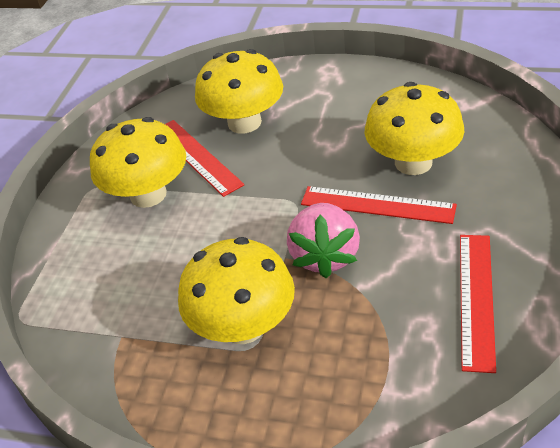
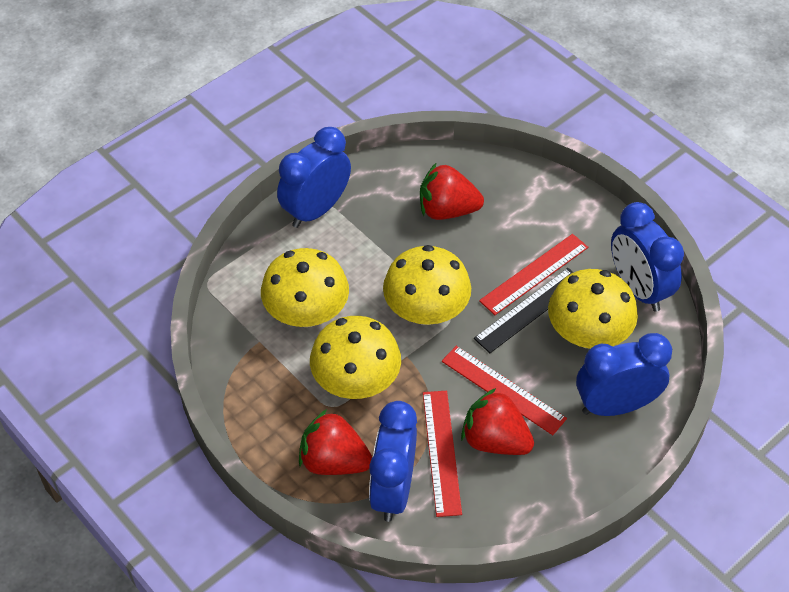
black ruler: none = 0 -> [474,268,574,353] = 1
blue clock: none = 0 -> [277,127,351,228] [369,401,417,522] [576,333,672,416] [611,202,684,312] = 4
pink strawberry: [287,203,360,278] = 1 -> none = 0
red strawberry: none = 0 -> [299,409,372,475] [420,162,484,220] [461,388,534,455] = 3

